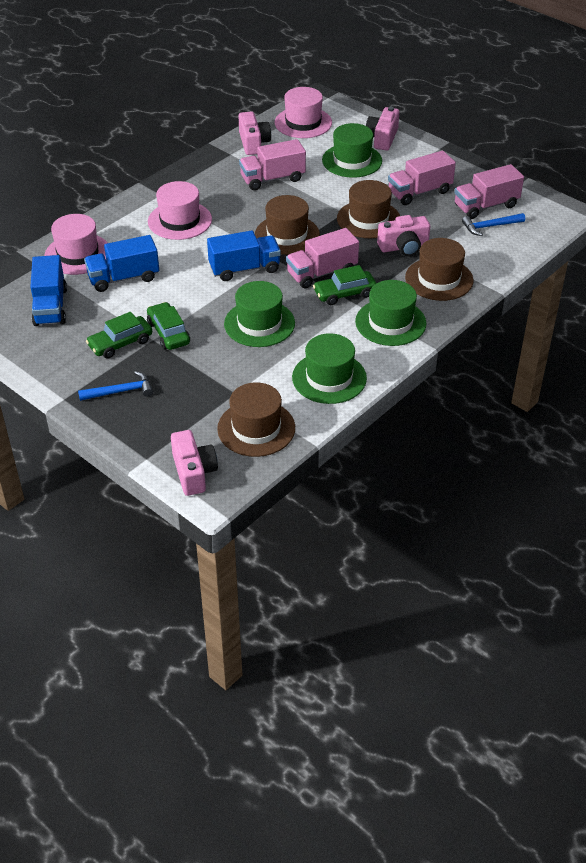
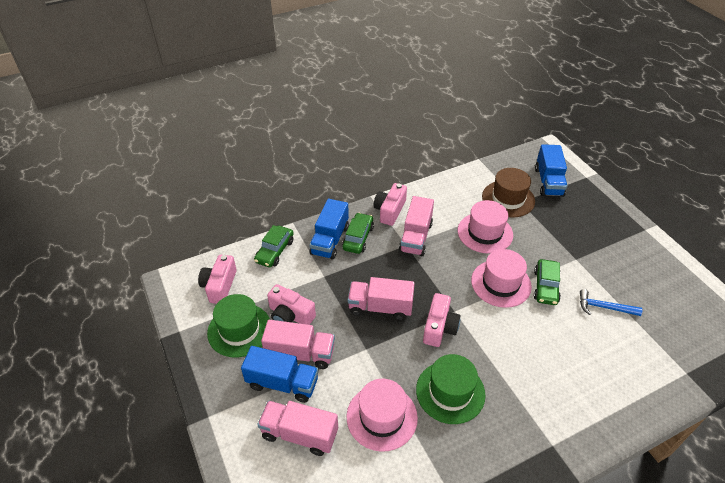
blue hammer: [78,371,153,401] [462,213,525,236] = 2 -> [580,289,643,316] = 1
brown hat: [217,382,295,457] [255,195,320,255] [337,180,400,238] [405,238,474,301] = 4 -> [482,168,535,217] = 1
green hat: [224,281,295,347] [292,333,367,404] [322,123,382,178] [355,280,426,346] = 4 -> [207,294,270,357] [416,354,485,424] = 2

